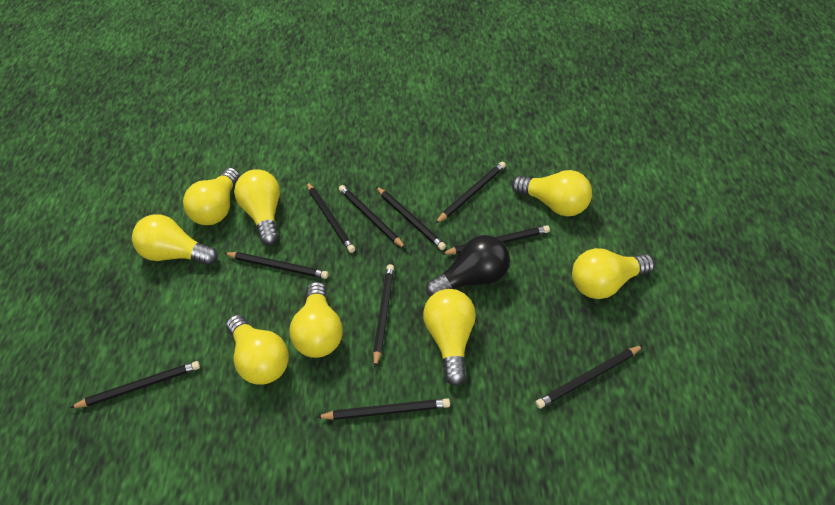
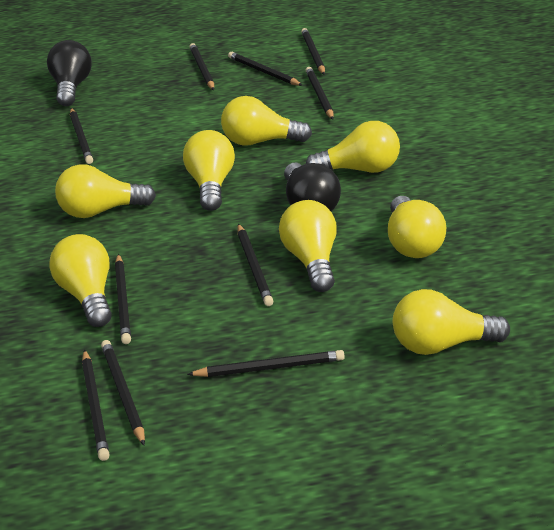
black light bulb: [426,235,510,297] = 1 -> [47,40,92,106] [284,163,341,211] = 2

